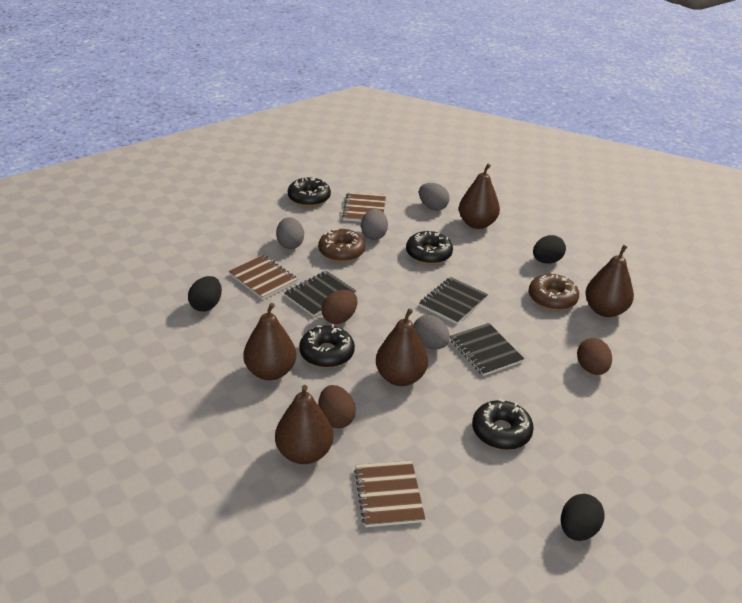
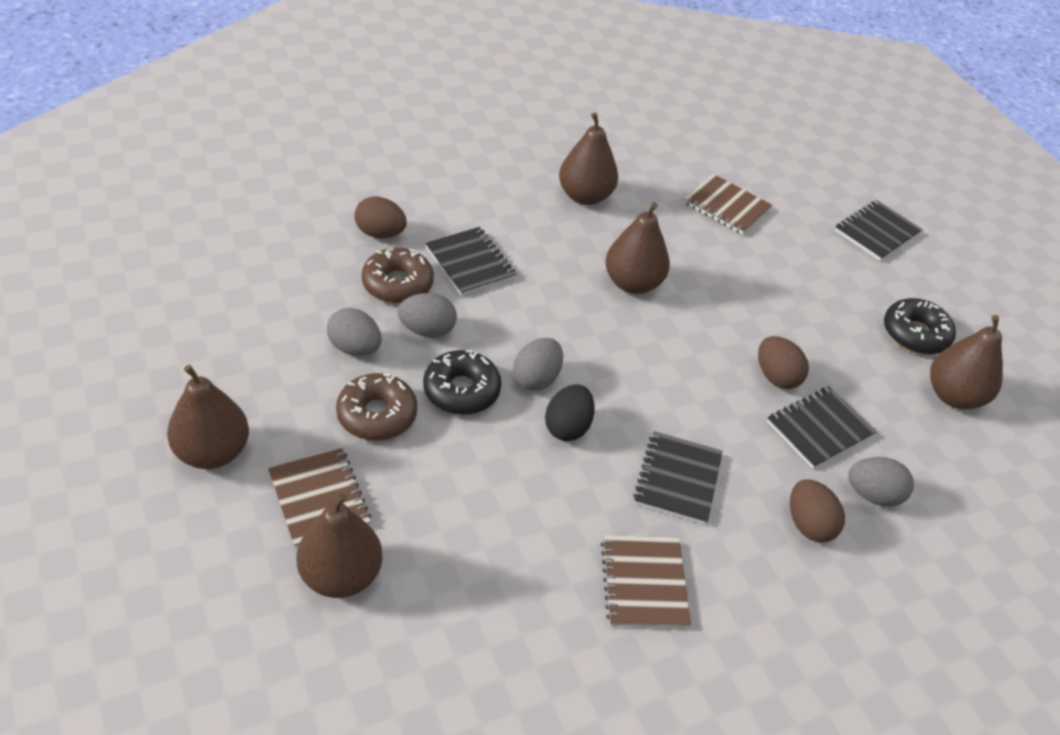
black donut: [288,177,331,207] [299,324,355,368] [406,231,453,264] [472,399,534,450] = 4 -> [423,350,501,415] [884,298,956,354] = 2
black egg: [188,276,222,312] [533,235,566,264] [561,494,605,541] = 3 -> [545,384,595,441] = 1
black notebook: [284,271,356,317] [419,277,488,324] [450,323,524,376] = 3 -> [425,227,516,296] [633,431,723,525] [767,386,876,469] [835,200,923,261] = 4

